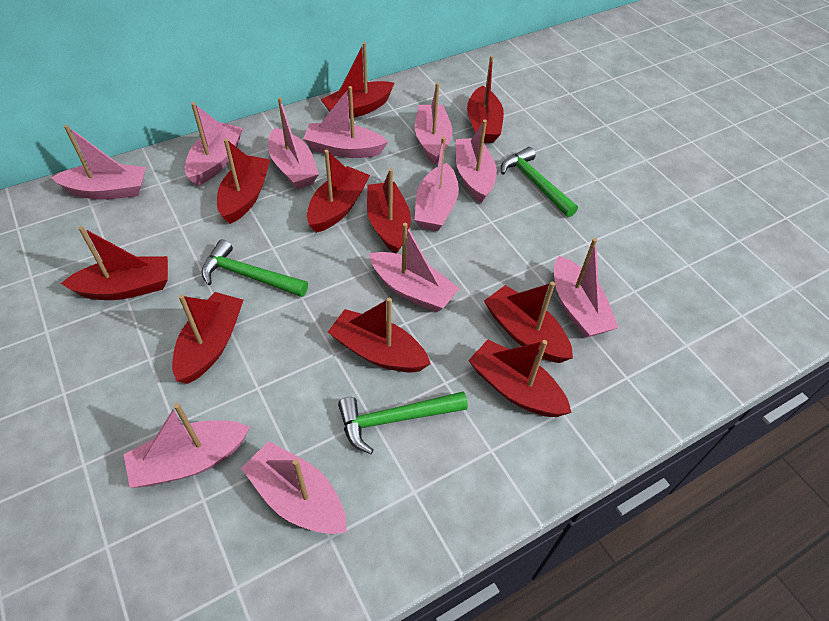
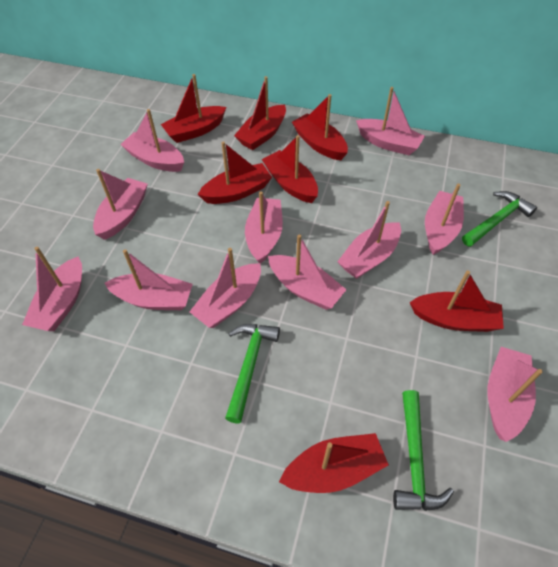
red boat: [61,226,168,300] [172,292,243,384] [217,139,270,224] [307,150,370,233] [321,42,394,119] [328,298,431,373] [367,168,411,254] [467,55,504,143] [468,340,572,417] [484,282,573,363] = 10 -> [161,74,226,143] [198,141,272,204] [234,76,286,150] [262,135,318,203] [279,433,389,493] [292,94,348,160] [409,270,504,332] = 7

